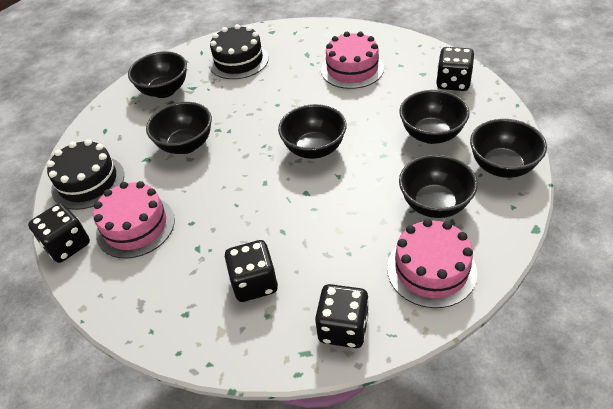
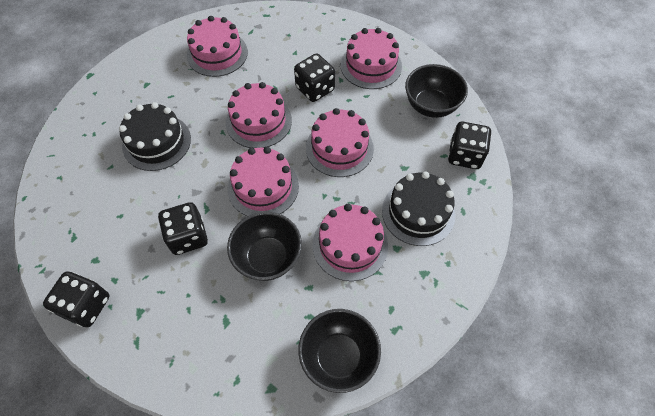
black bowl: [128,52,187,98] [146,102,212,154] [278,104,347,159] [399,90,470,144] [399,154,478,218] [470,119,547,178] = 6 -> [227,212,302,281] [298,309,381,393] [405,64,468,118] = 3
pink cake: [93,181,175,259] [321,32,384,89] [387,219,477,308] = 3 -> [187,16,248,77] [226,82,292,148] [228,147,299,216] [306,108,374,177] [312,204,388,281] [341,28,402,89] = 6

